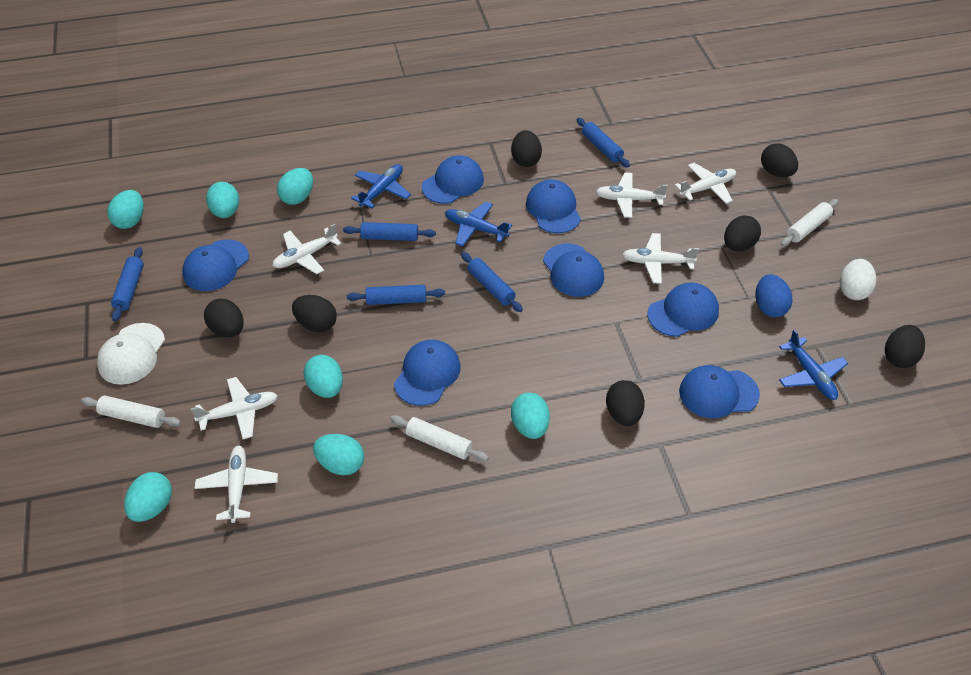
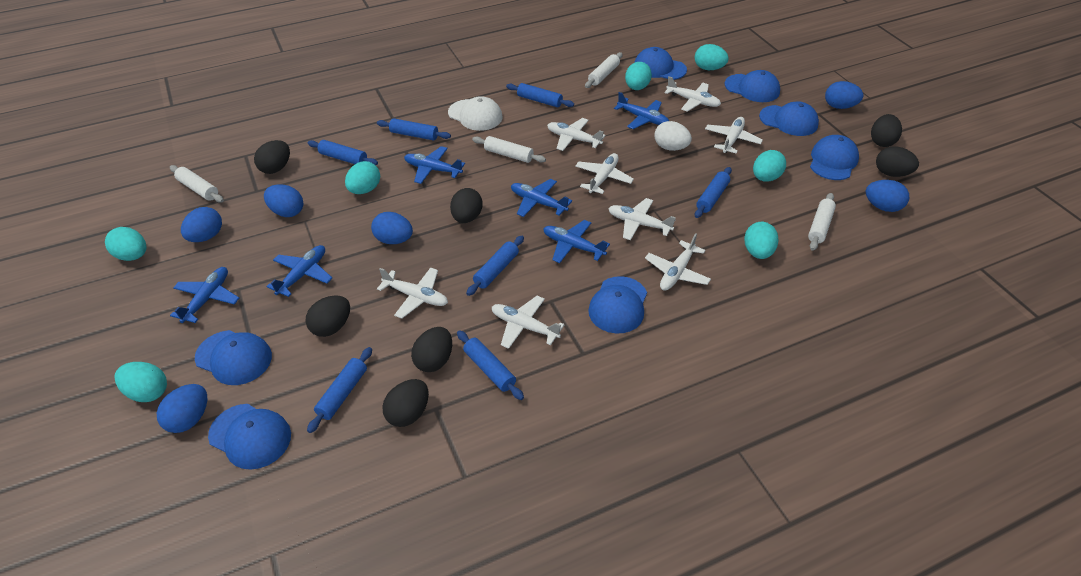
blue egg: [755,274,792,317] = 1 -> [157,384,207,433] [181,207,222,242] [264,184,303,217] [371,212,413,244] [825,81,863,109] [865,180,909,212] = 6
blue plane: [351,164,411,208] [445,202,512,246] [779,329,848,400] = 3 -> [170,267,239,323] [266,245,332,297] [404,146,465,184] [511,179,572,217] [543,220,610,263] [614,92,669,129] = 6
blue rolling pin: [111,247,144,321] [343,222,436,241] [347,285,445,305] [461,252,523,312] [577,118,630,168] = 5 -> [307,140,378,165] [307,347,372,433] [377,118,451,140] [457,330,524,400] [466,236,524,296] [506,83,574,108] [695,167,732,218] = 7
white plane: [191,377,278,439] [195,446,278,523] [272,224,341,274] [596,173,668,218] [622,233,699,284] [675,163,736,204] = 6 -> [377,267,448,319] [492,296,565,349] [547,118,605,151] [575,153,634,194] [608,198,676,240] [645,233,711,291] [664,76,721,112] [705,117,763,154] = 8
white rolling pin: [81,396,181,428] [390,415,489,462] [781,199,838,246] = 3 -> [170,165,224,203] [472,136,546,163] [585,52,623,88] [808,193,836,251] = 4

